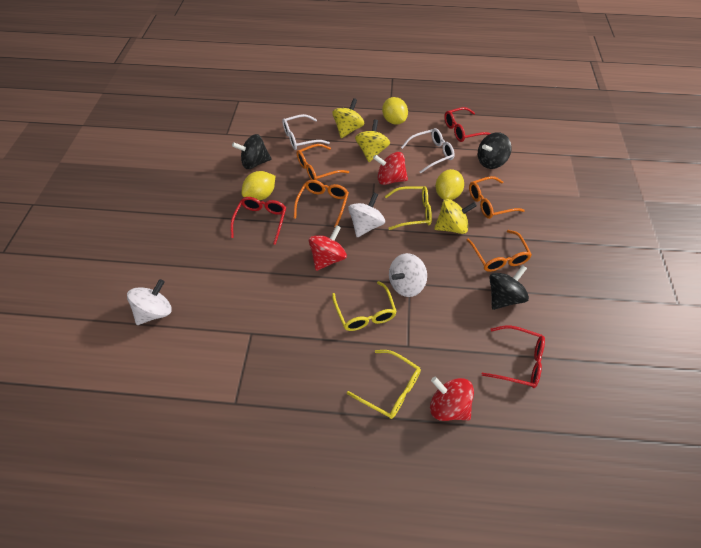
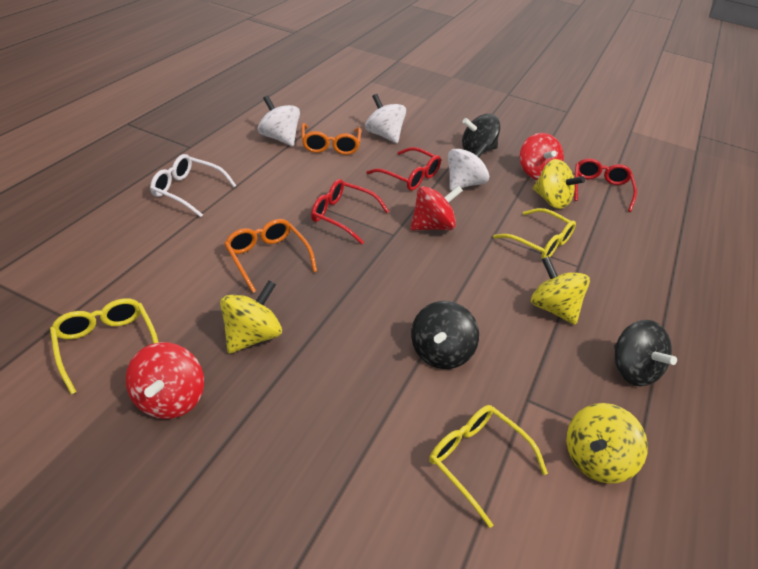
orange glasses: [294,180,349,227] [296,144,349,180] [467,230,532,272] [469,176,525,219] = 4 -> [224,219,317,293] [301,123,361,155] = 2
white glasses: [282,114,330,150] [401,128,455,173] = 2 -> [150,154,236,217] = 1
yellow lemon: [242,171,275,200] [382,97,408,125] [435,169,464,200] = 3 -> none = 0
yellow spinning top: [332,98,364,138] [355,119,390,162] [434,199,477,234] = 3 -> [220,280,282,354] [531,256,590,325] [533,159,585,209] [566,403,648,483] = 4

